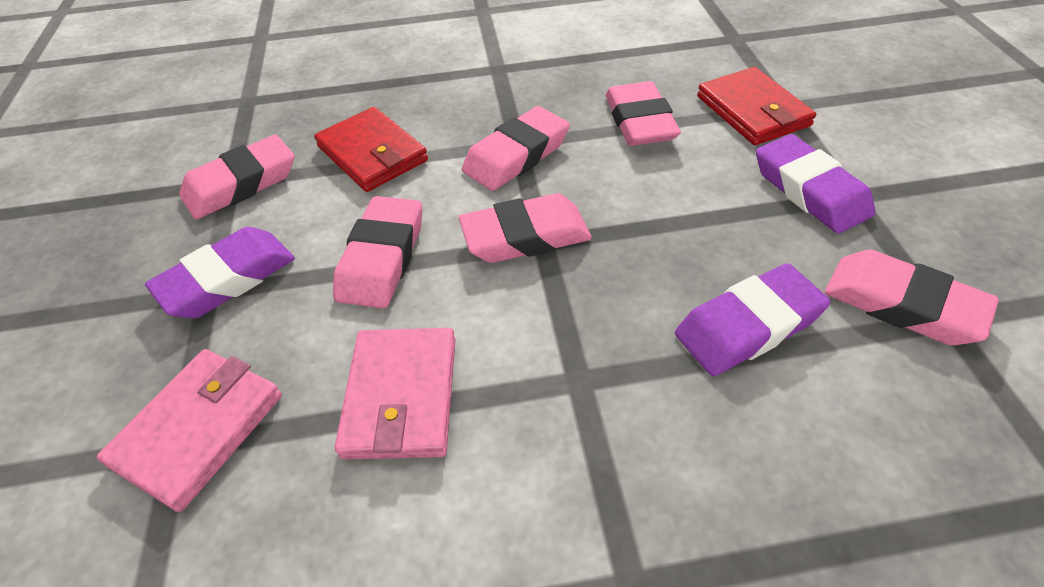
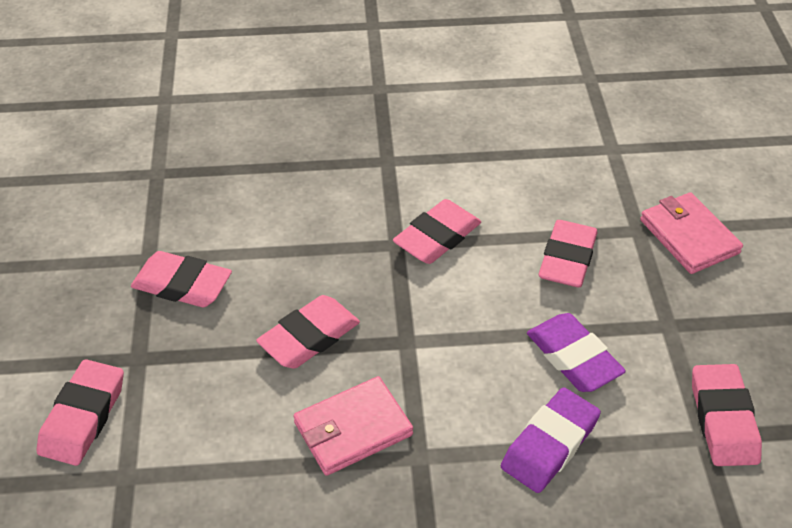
purple eraser: [145,227,295,318] [675,263,830,376] [756,134,875,234] = 3 -> [501,387,601,493] [527,313,626,392] = 2
red wallet: [314,107,428,192] [697,67,816,145] = 2 -> none = 0

